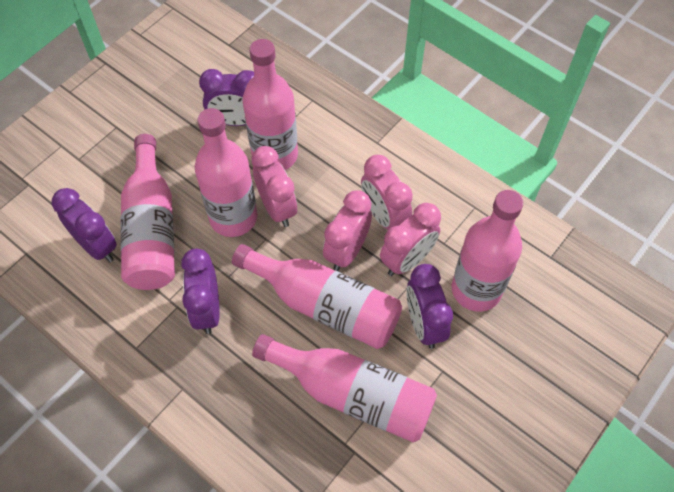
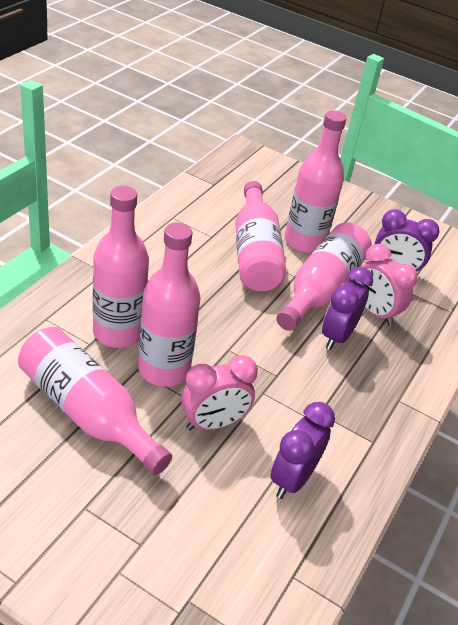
pink clock: [251,146,297,227] [323,190,372,271] [361,155,413,230] [380,203,441,276] = 4 -> [181,355,258,431] [355,244,418,326] = 2
purple clock: [52,188,117,262] [181,248,220,334] [199,69,254,126] [406,264,453,349] = 4 -> [270,402,335,499] [322,267,373,350] [375,209,439,272] = 3

